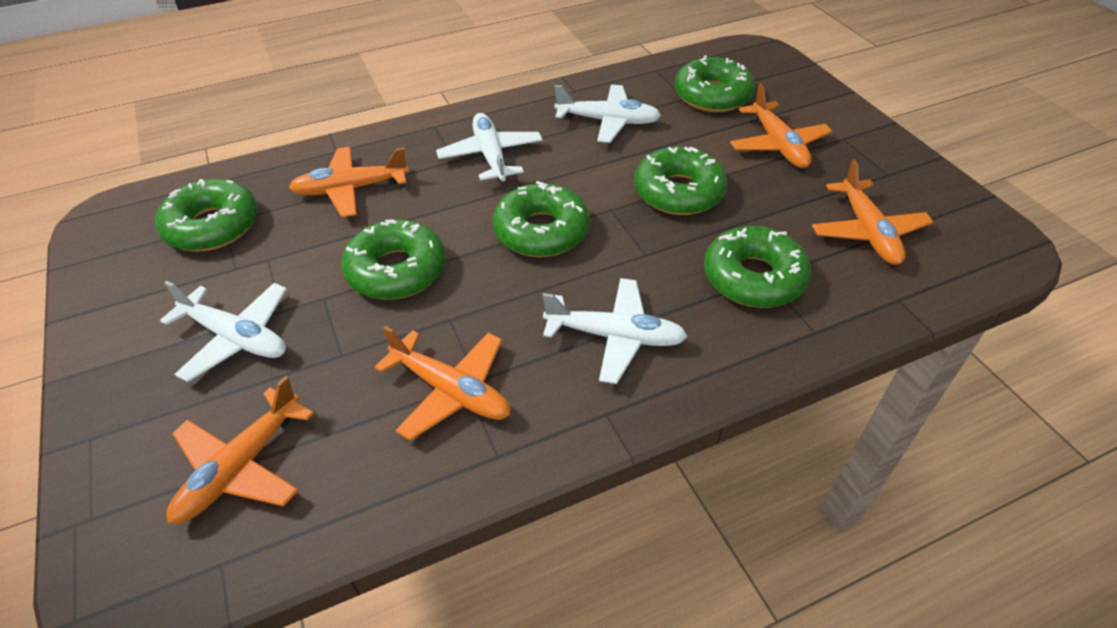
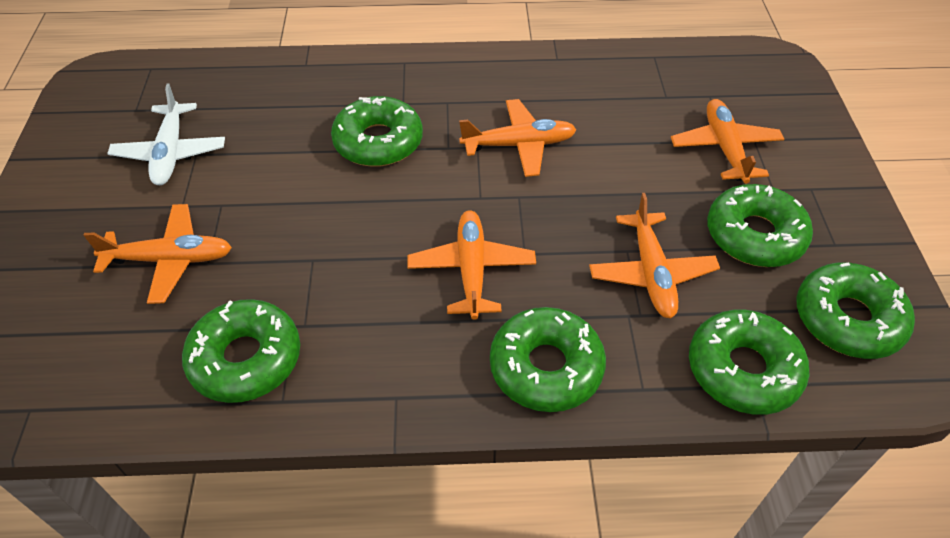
white plane: [160,281,287,382] [436,113,543,182] [542,278,688,384] [554,85,661,143] = 4 -> [107,83,225,185] = 1

